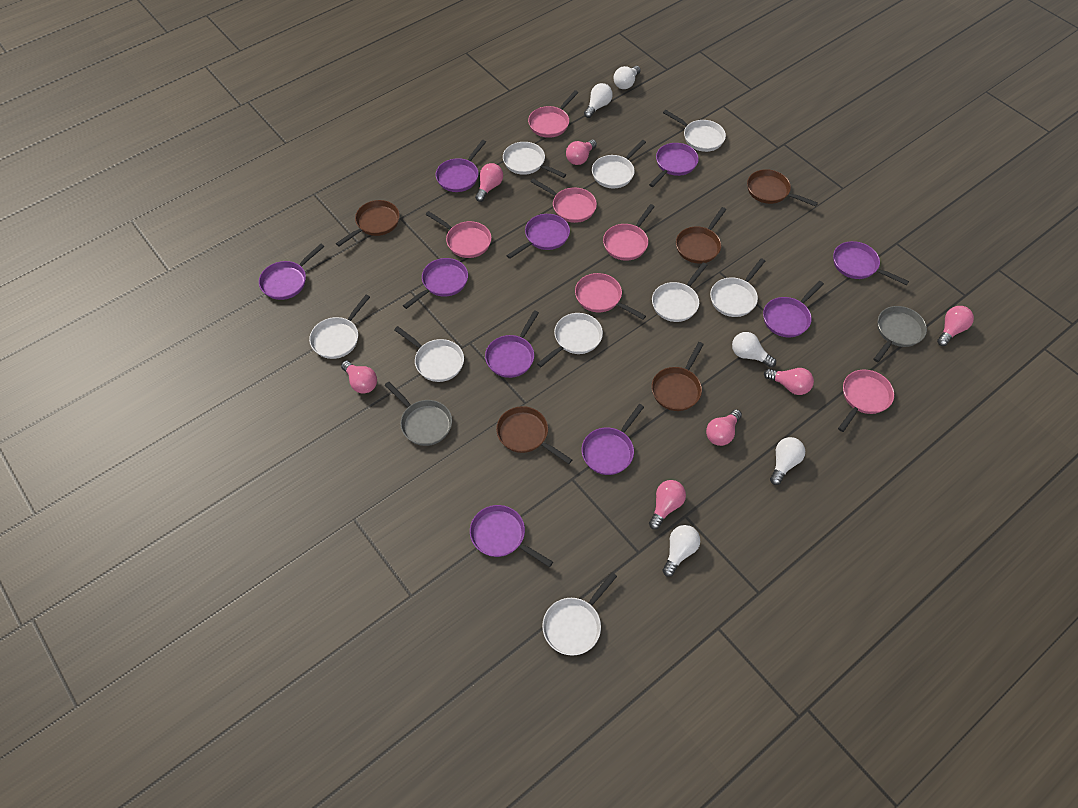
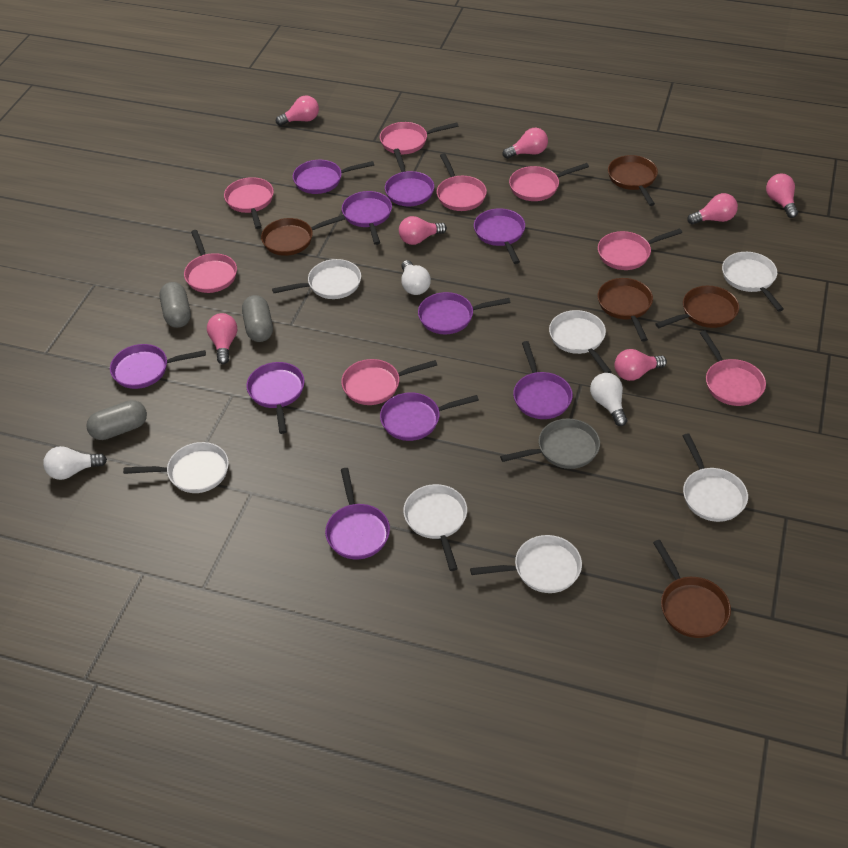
grey capsule: none = 0 -> [86,400,147,440] [160,282,191,328] [242,295,273,342] = 3
grey pan: [385,382,452,446] [873,306,927,362] = 2 -> [500,418,600,469] = 1
pink pan: [426,211,491,258] [528,90,578,138] [531,178,597,223] [575,273,646,320] [603,204,655,261] [838,370,894,432] = 6 -> [184,230,237,293] [224,177,274,229] [341,359,437,405] [380,122,459,154] [437,153,487,211] [509,163,589,201] [598,228,682,270] [700,330,766,406] = 8
white light bulb: [584,83,613,118] [614,66,641,89] [662,525,700,577] [732,332,776,368] [770,437,805,485] = 5 -> [43,446,107,480] [401,260,431,295] [590,373,627,426] = 3
white pan: [309,295,370,359] [394,326,464,382] [503,142,566,178] [537,313,603,367] [542,572,617,656] [592,140,646,188] [652,263,707,322] [663,110,726,152] [710,258,765,317] = 9 -> [123,442,229,493] [272,259,361,299] [403,484,467,571] [470,535,582,593] [549,310,612,373] [683,433,748,522] [722,252,784,312] = 7

